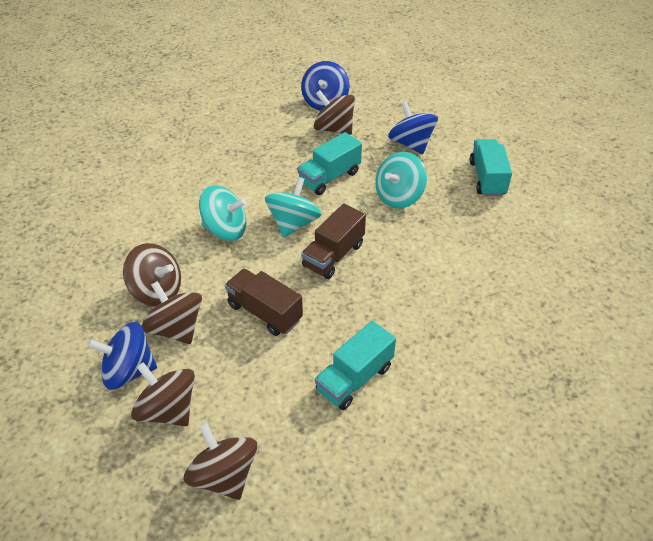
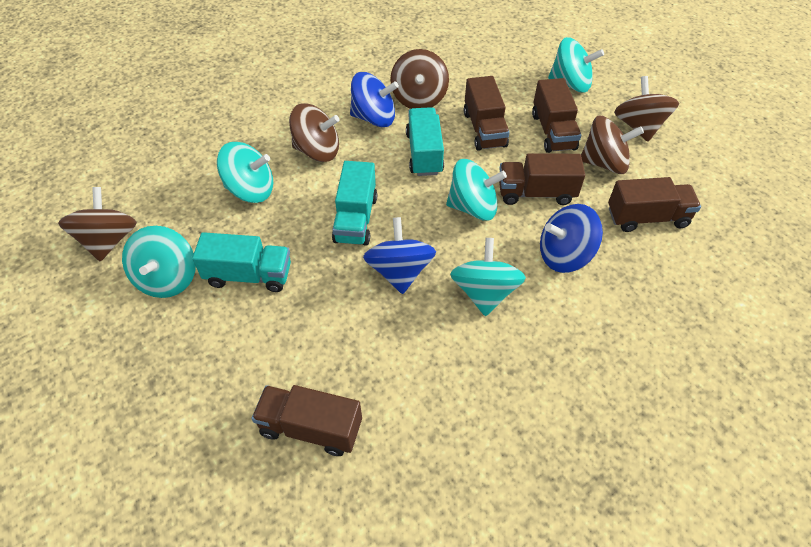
brown truck: [225,269,303,336] [301,204,366,279] = 2 -> [252,385,362,456] [464,76,510,151] [499,153,585,205] [532,78,581,153] [608,177,701,232] = 5
turquoise spinning top: [199,186,247,241] [265,177,321,237] [375,152,427,209] = 3 -> [122,226,196,298] [217,142,273,203] [446,159,507,221] [450,238,526,316] [548,37,604,93] = 5

